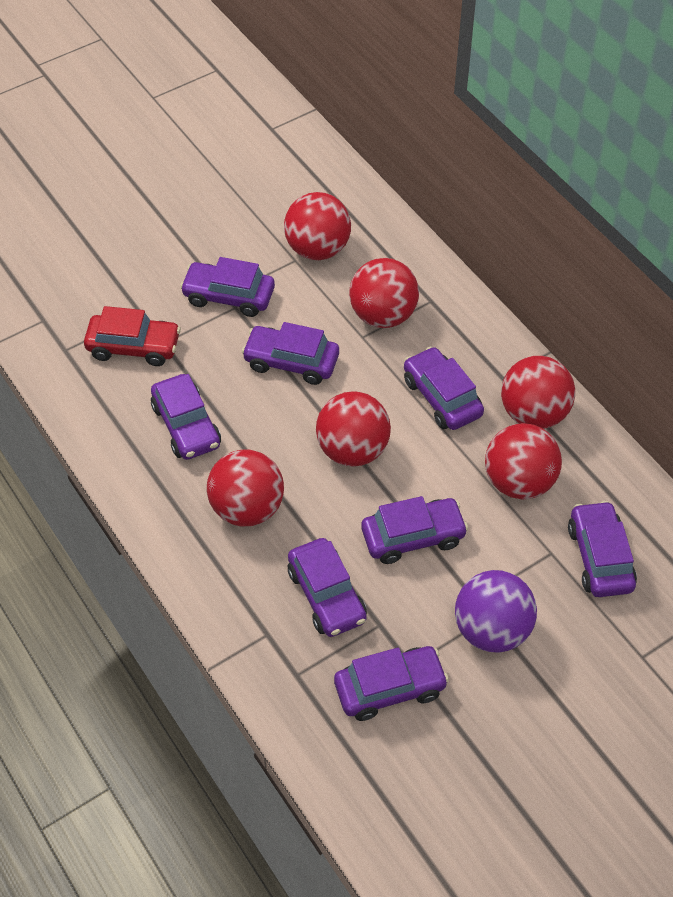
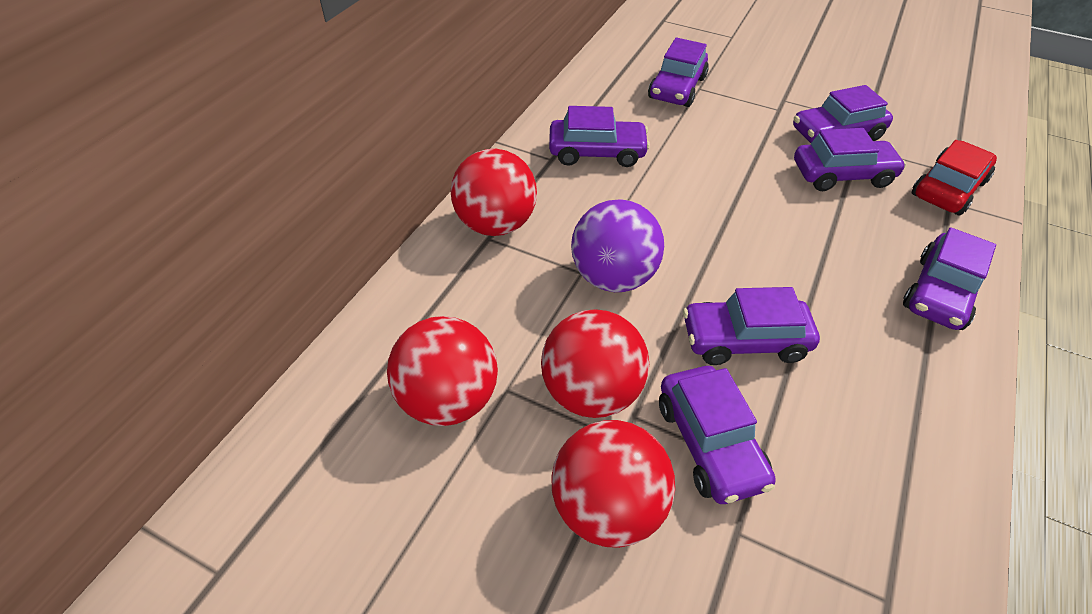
purple car: [151,374,221,460] [180,257,275,317] [242,322,339,385] [288,538,367,637] [334,646,449,721] [361,496,468,564] [404,347,484,430] [568,501,637,597] = 8 -> [549,106,650,167] [648,37,709,107] [659,366,776,504] [683,287,820,365] [793,85,893,143] [794,128,906,191] [903,227,996,330] = 7
red ball: [207,450,284,526] [284,192,351,260] [316,391,391,467] [349,258,419,328] [485,423,562,499] [501,356,575,429] = 6 -> [387,316,498,426] [450,149,537,236] [541,309,649,418] [551,420,675,548] = 4

